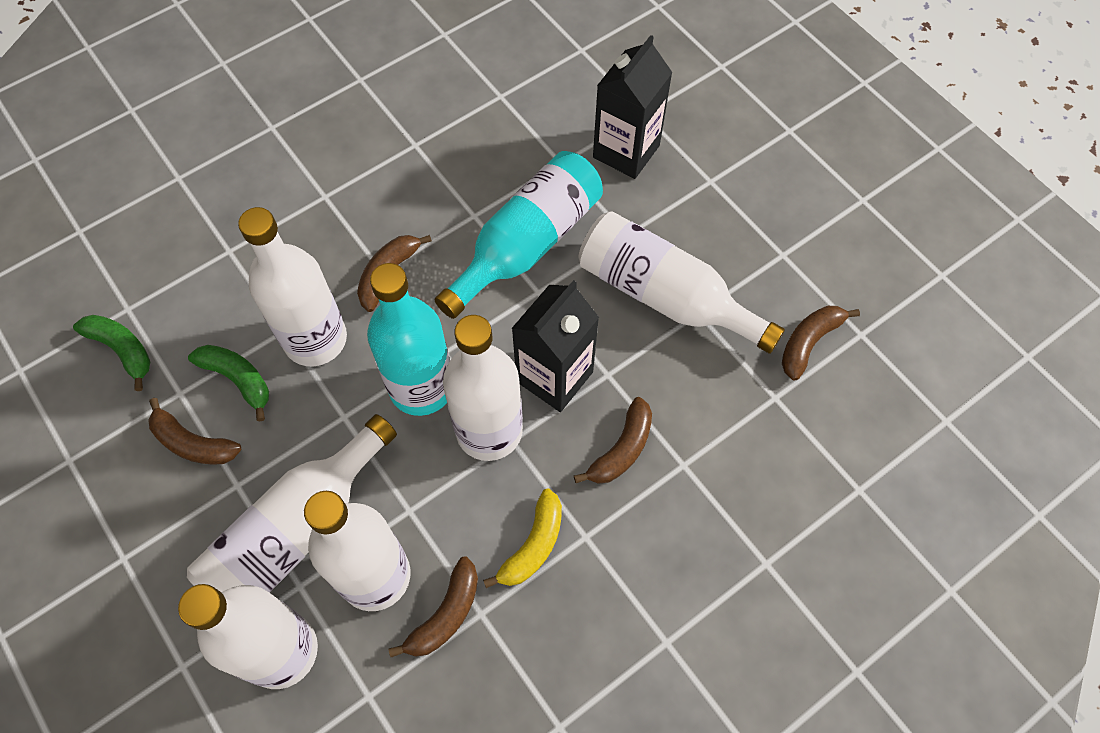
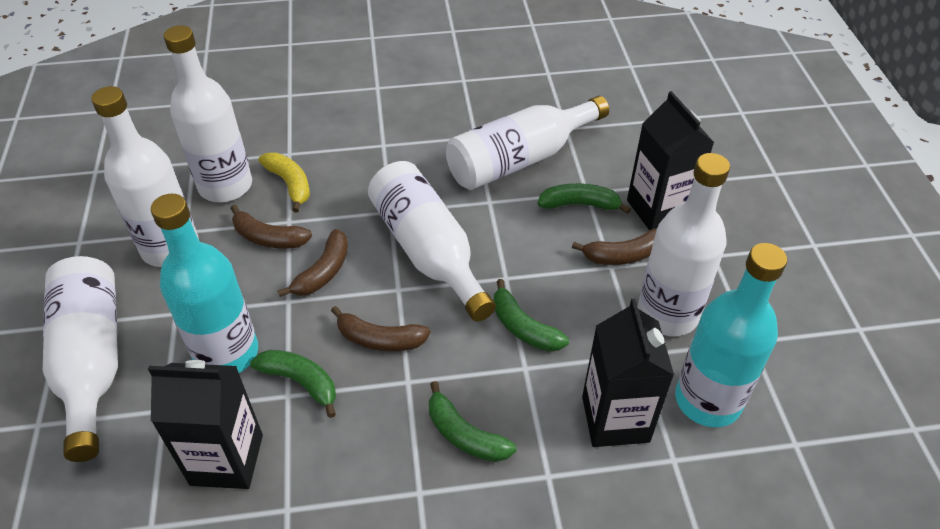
black carton: [511,280,599,412] [593,35,673,179] = 2 -> [148,360,263,489] [582,299,674,447] [627,91,714,230] = 3
brown banana: [148,398,241,465] [357,235,432,312] [389,556,478,657] [574,397,652,484] [782,306,860,380] = 5 -> [230,205,312,249] [278,229,348,297] [331,306,431,351] [572,229,657,265] = 4
green banana: [73,315,150,391] [188,345,269,421] = 2 -> [250,350,336,418] [429,381,516,462] [494,279,569,351] [538,183,631,214] = 4

